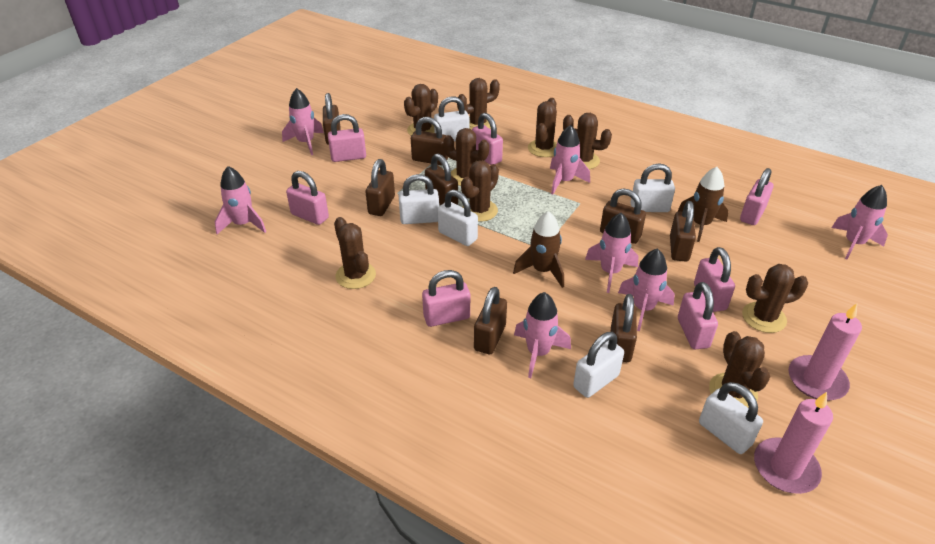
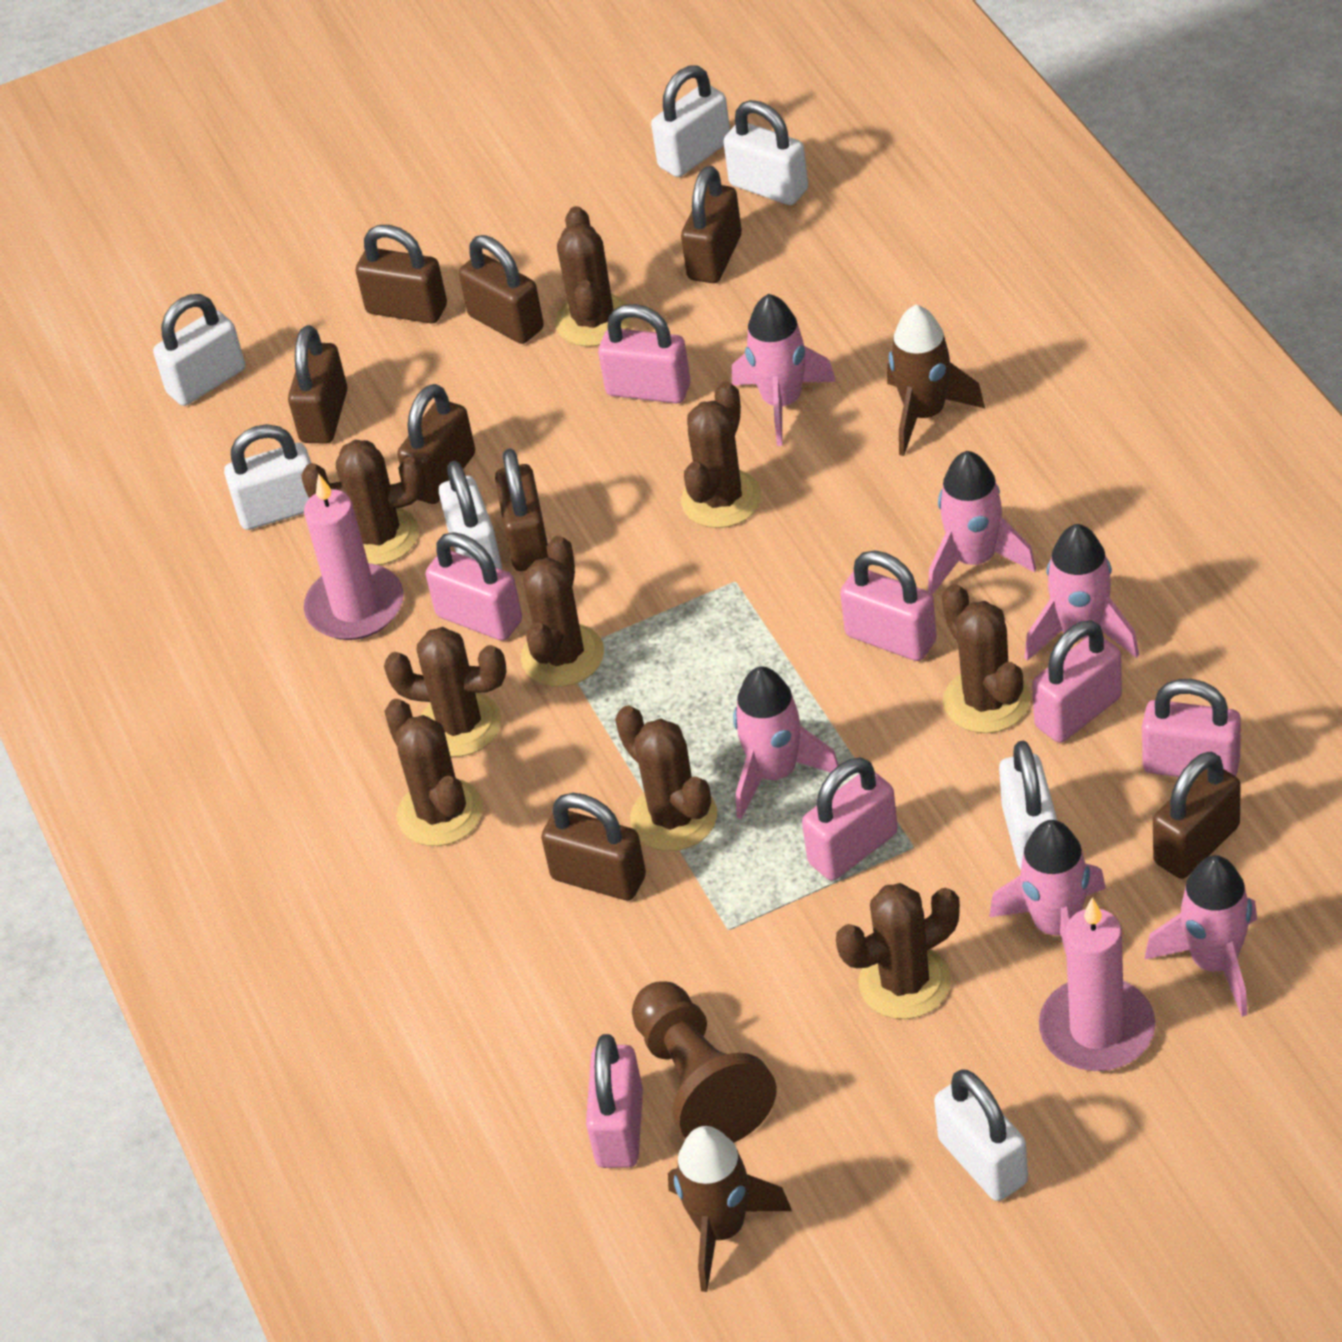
brown pawn: none = 0 -> [632,982,777,1143] = 1
pink rocket: [215,166,266,234] [282,88,324,155] [514,292,571,378] [550,125,590,195] [585,213,639,293] [618,248,675,331] [832,185,888,260] = 7 -> [732,294,836,446] [733,667,839,819] [928,451,1036,595] [989,820,1106,953] [1024,524,1139,661] [1145,855,1257,1017] = 6
white padlock: [398,174,439,224] [434,96,469,141] [438,190,478,246] [573,332,624,398] [630,163,675,212] [699,382,763,454] = 6 -> [153,294,245,406] [224,424,311,530] [439,461,502,569] [651,65,730,177] [723,100,808,205] [934,1069,1028,1201] [999,741,1058,870] = 7

